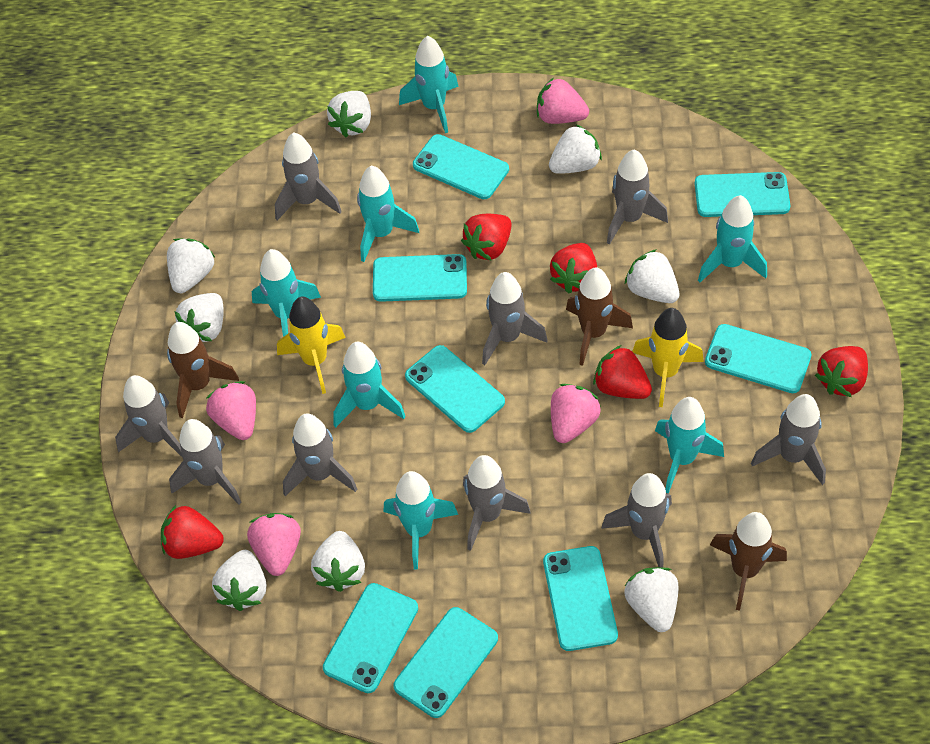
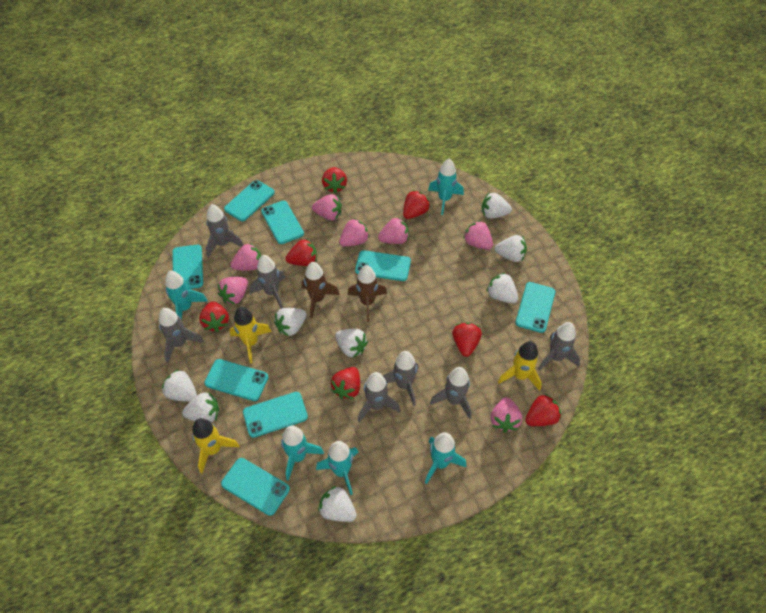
brown rocket: [167,322,239,418] [566,267,633,366] [710,512,787,611] = 3 -> [302,262,340,318] [348,265,387,322] = 2
grey rocket: [115,375,183,458] [169,419,242,505] [275,132,342,220] [283,413,357,496] [463,455,531,551] [482,272,548,365] [601,473,672,568] [607,149,668,245] [751,394,826,485] = 9 -> [159,308,204,363] [206,204,244,257] [250,255,286,309] [358,372,400,422] [383,351,419,406] [430,367,472,419] [538,322,581,371] = 7
pink strawberry: [206,381,256,440] [247,513,301,576] [537,77,589,124] [551,384,601,443] = 4 -> [218,277,248,304] [230,243,261,271] [312,194,342,220] [339,218,370,247] [378,217,409,244] [463,220,493,250] [491,397,522,433] = 7
red strawberry: [161,505,224,559] [461,214,512,261] [550,243,597,294] [593,345,652,399] [815,346,868,397] = 5 -> [199,301,229,332] [286,239,317,266] [322,167,347,194] [331,367,360,399] [403,190,430,219] [452,322,482,357] [525,394,561,426] = 7
turquoise rocket: [252,249,321,337] [333,342,406,428] [357,166,419,262] [383,471,458,570] [399,36,459,133] [655,397,724,494] [698,195,767,282] = 7 -> [165,271,208,320] [281,425,324,481] [316,441,358,495] [425,432,466,484] [428,159,464,215] = 5
yellow rocket: [277,297,346,394] [632,308,704,407] = 2 -> [192,418,239,473] [230,307,272,363] [498,341,542,391] = 3

